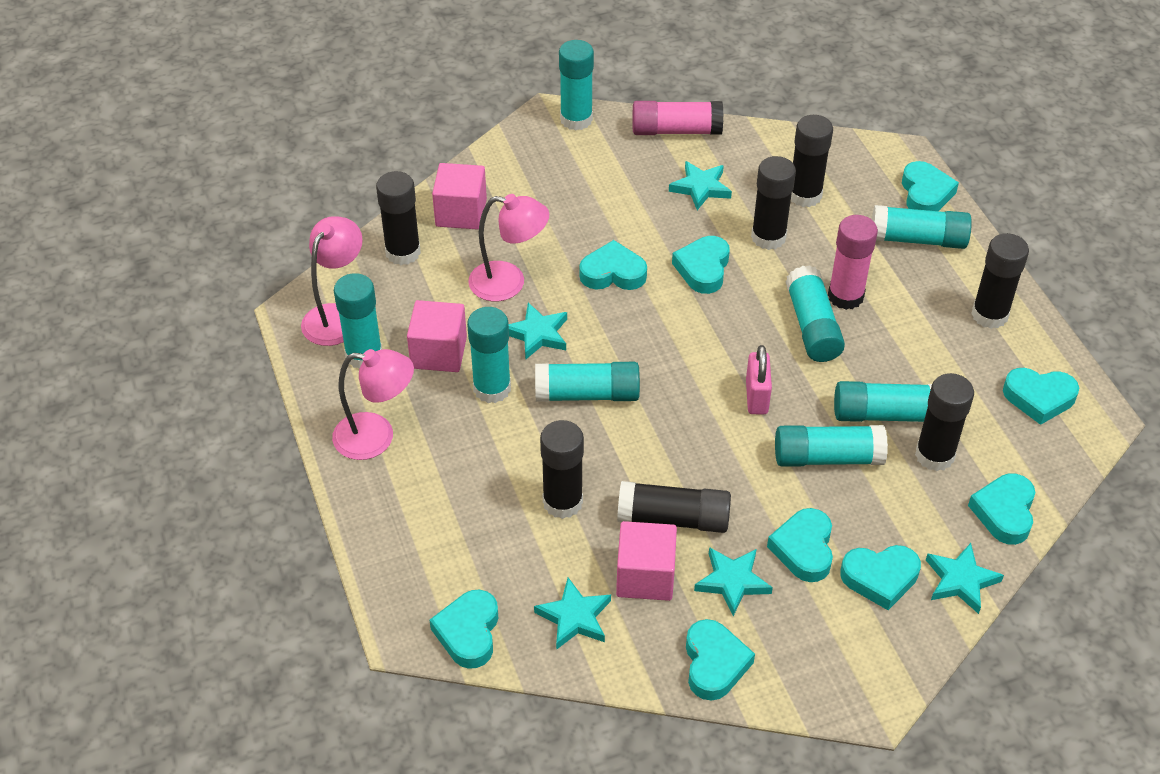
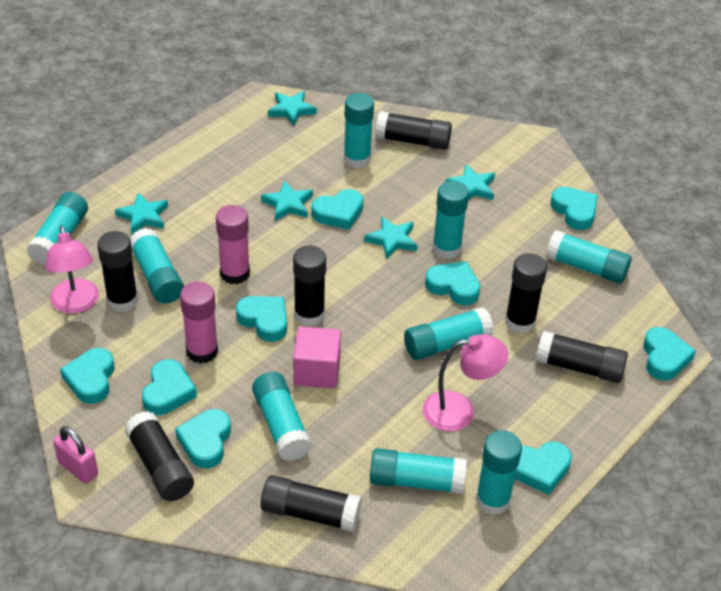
pink cube: [407,300,467,372] [432,163,487,230] [616,521,677,601] = 3 -> [293,326,341,389] = 1
pink lamp: [301,216,363,346] [332,349,414,460] [468,194,549,301] = 3 -> [45,225,99,314] [423,334,508,431] = 2
turquoise glue stick: [334,273,382,369] [467,307,511,403] [535,362,640,402] [559,40,594,131] [775,425,888,467] [785,265,845,362] [834,381,932,422] [872,205,972,249] = 8 -> [27,192,88,265] [130,228,184,304] [252,372,312,461] [344,93,374,168] [370,448,467,494] [404,307,494,360] [432,181,469,259] [476,430,522,515] [546,230,632,284] = 9

